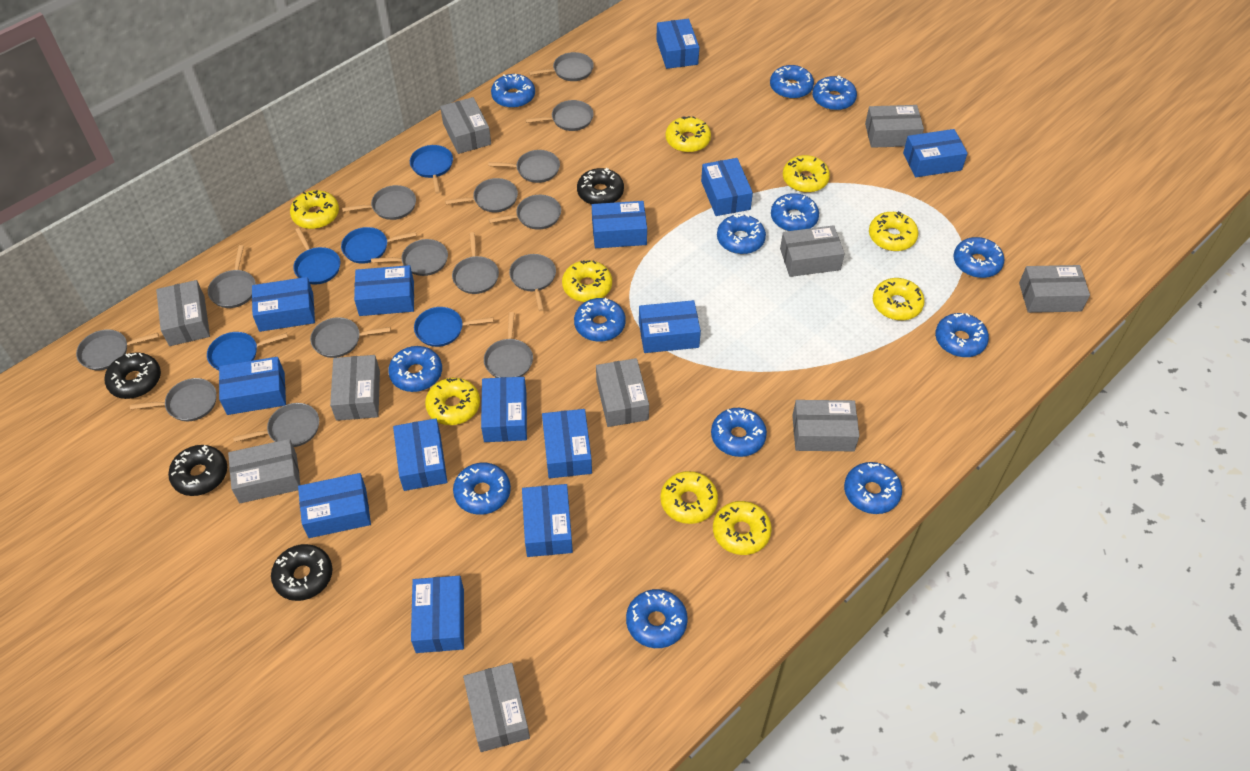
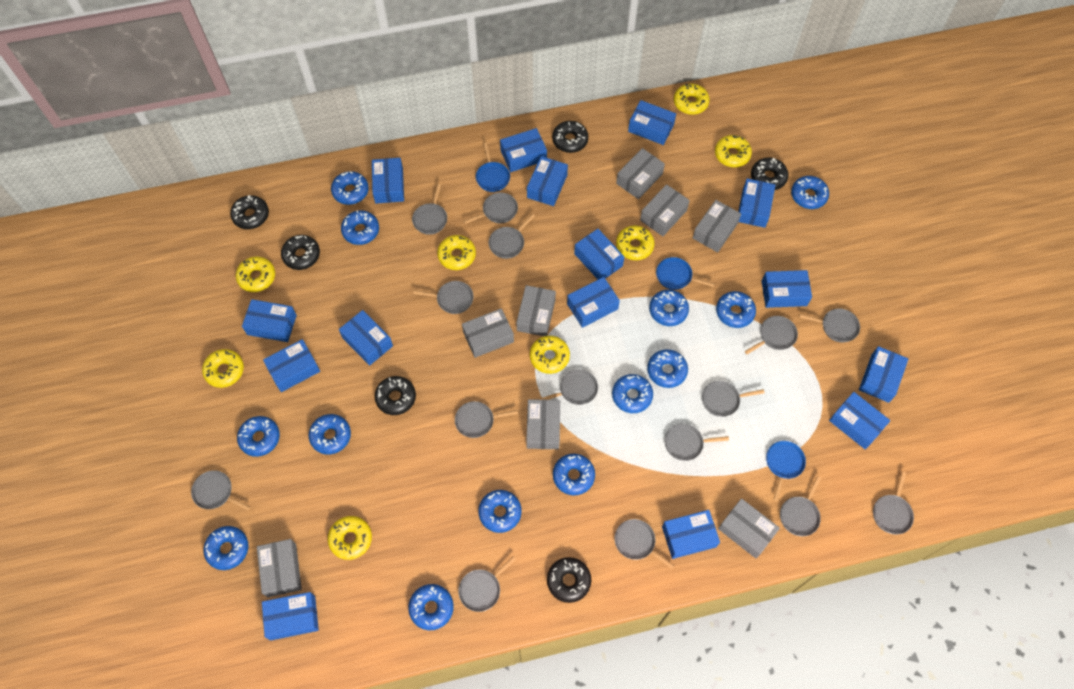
black donut: [105,352,161,399] [168,445,227,496] [271,544,332,601] [577,168,624,205] = 4 -> [230,195,269,229] [281,235,320,270] [374,376,416,415] [547,557,591,603] [552,121,589,153] [751,158,788,190] = 6
blue box: [219,357,286,415] [252,277,315,332] [298,473,371,538] [354,265,414,316] [393,418,447,491] [411,576,464,653] [481,377,527,442] [522,484,573,557] [542,409,592,478] [592,201,647,248] [639,300,701,353] [656,19,699,69] [701,158,753,216] [903,129,968,177] = 14 -> [242,299,297,342] [262,592,319,640] [263,339,320,392] [339,310,393,366] [372,158,404,204] [500,128,547,172] [527,156,568,206] [567,277,620,328] [574,229,624,279] [628,100,676,145] [662,510,720,559] [738,178,775,228] [762,270,812,308] [829,392,890,449] [859,346,908,403] = 15
blue pan: [207,332,288,371] [293,228,341,285] [341,227,416,264] [410,145,453,194] [414,307,493,347] = 5 -> [476,143,510,192] [656,257,715,290] [766,441,806,501] = 3
grey box: [156,280,210,346] [228,439,300,503] [330,355,380,421] [440,97,491,154] [463,663,530,752] [596,358,649,427] [780,225,845,277] [792,400,859,451] [865,105,924,148] [1019,265,1090,313] = 10 -> [257,539,302,597] [462,308,514,358] [516,285,556,336] [526,399,560,449] [616,148,665,199] [640,184,690,236] [693,200,741,252] [718,498,780,558] = 8
yellow donut: [290,190,339,229] [425,378,480,425] [562,260,612,302] [660,471,718,524] [666,116,711,153] [713,501,772,555] [783,155,830,193] [869,211,918,251] [873,278,925,320] = 9 -> [202,349,244,388] [236,257,275,292] [328,516,372,560] [437,235,476,270] [530,336,570,374] [616,226,654,260] [674,84,710,115] [715,135,752,167] = 8

